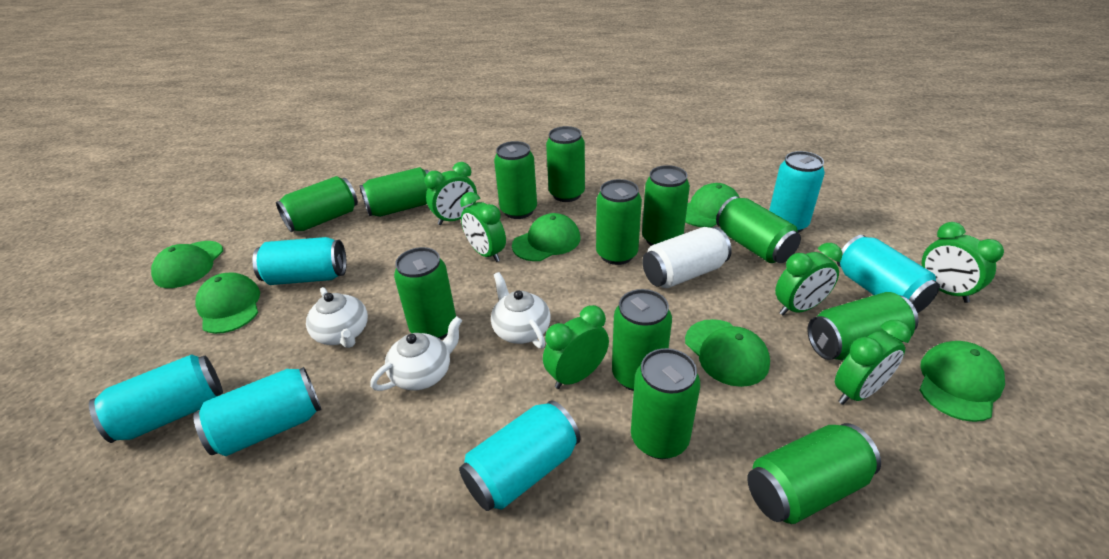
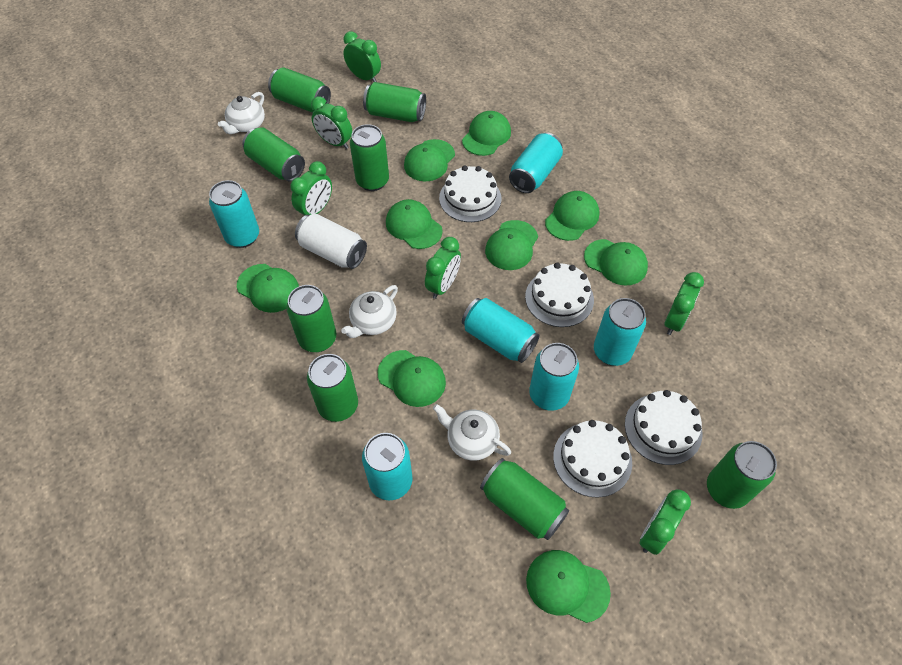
green can: [276,176,358,232] [359,167,429,217] [394,247,456,339] [494,141,537,219] [546,126,585,202] [596,179,642,265] [612,289,672,391] [631,348,700,459] [642,165,690,246] [716,196,801,263] [747,423,881,524] [807,292,918,360] = 12 -> [242,127,305,181] [268,67,331,112] [286,285,336,352] [307,354,358,422] [350,124,389,191] [363,82,426,122] [480,458,569,540] [707,441,777,509] = 8
green cap: [151,241,223,288] [195,272,260,334] [512,213,580,261] [685,183,740,227] [685,319,770,387] [919,341,1005,422] = 6 -> [237,264,299,313] [378,350,446,407] [386,199,443,249] [404,139,455,181] [462,111,511,156] [485,220,538,270] [526,550,611,623] [545,191,599,241] [584,239,648,286] = 9
white cake: none = 0 -> [439,166,502,222] [525,263,594,327] [553,420,632,498] [625,390,702,465] = 4

